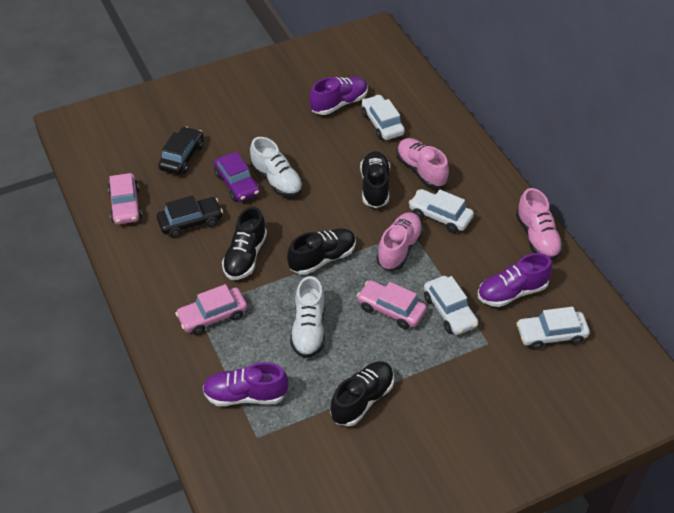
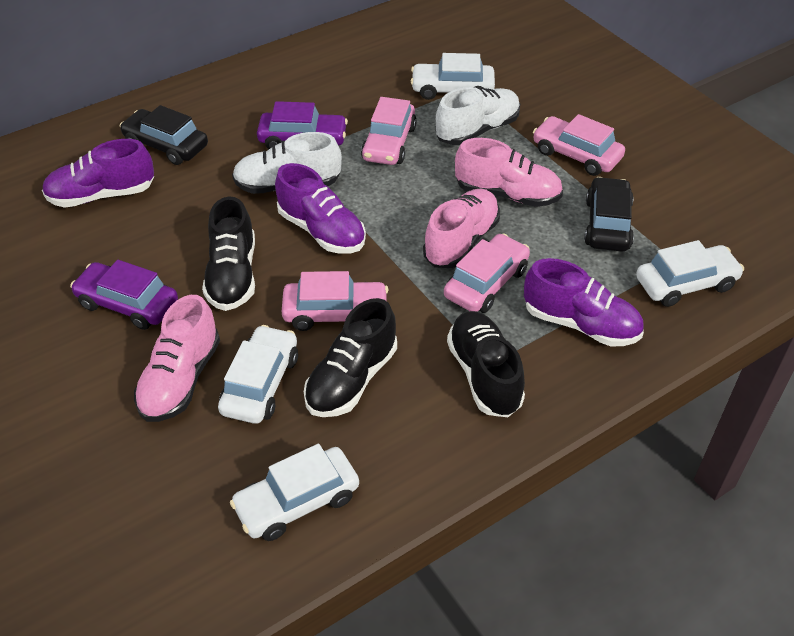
black shoe: [222,207,267,280] [287,228,356,275] [330,361,394,426] [360,151,390,208] = 4 -> [202,196,255,311] [304,298,397,417] [447,311,525,417] = 3
pink car: [108,173,142,225] [175,284,247,335] [357,280,427,329] = 3 -> [282,271,389,331] [361,97,417,165] [444,234,530,313] [533,114,625,176] = 4
purple car: [214,152,260,202] = 1 -> [70,260,178,330] [257,101,348,149] = 2

